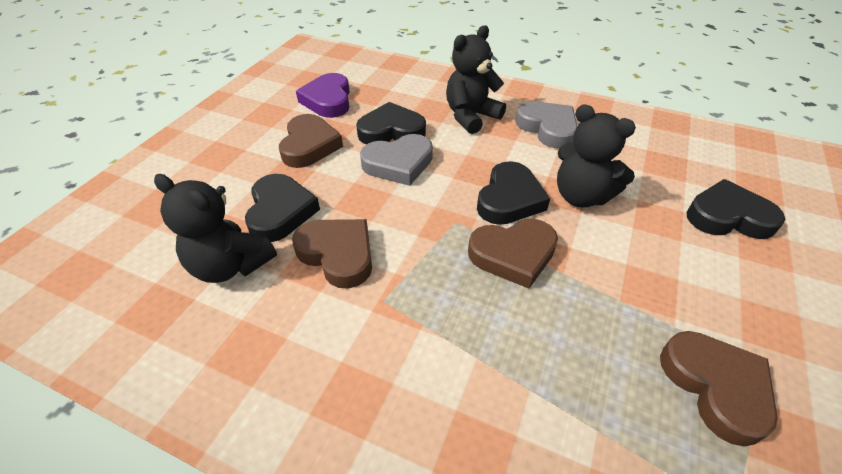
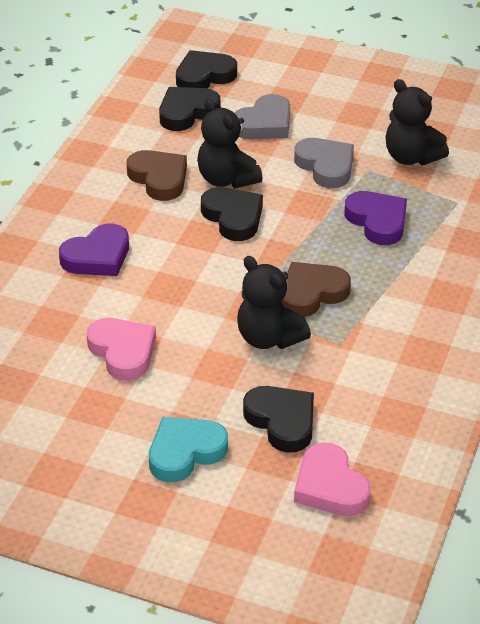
brown heart: [279,114,343,168] [292,219,372,289] [468,219,558,289] [660,331,778,447] = 4 -> [127,150,187,201] [281,262,351,317] = 2
pink heart: none = 0 -> [87,318,156,380] [294,442,371,516] = 2
purple heart: [296,73,350,118] = 1 -> [59,224,129,276] [344,191,407,245] = 2
turquoise heart: none = 0 -> [149,417,228,482] = 1

